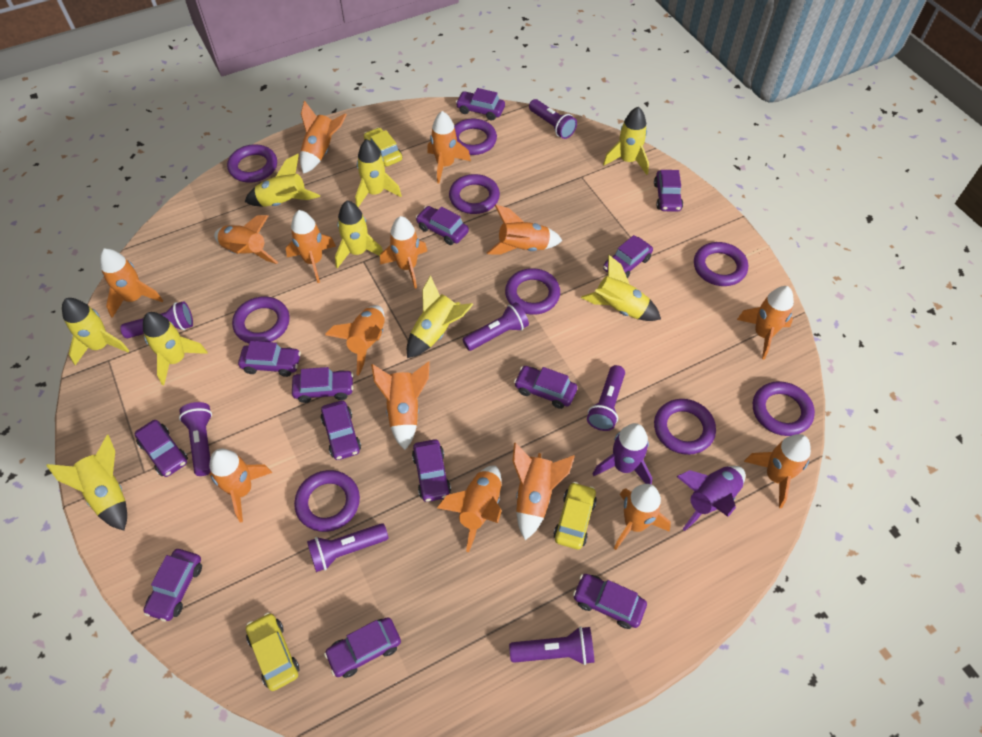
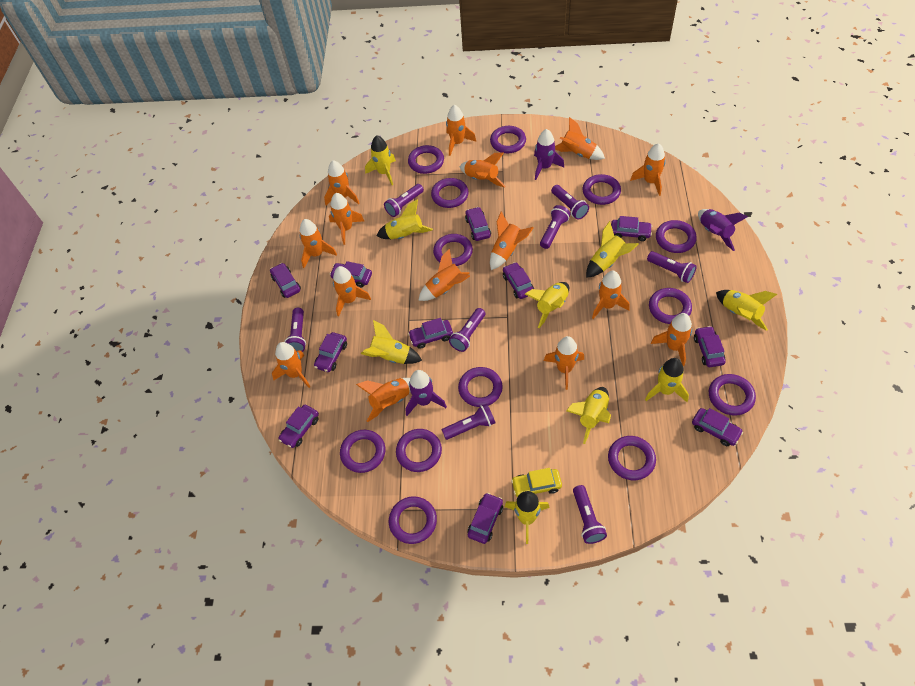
purple car: [134,420,188,477] [143,549,202,621] [238,341,301,377] [292,367,353,403] [320,401,361,460] [324,617,401,678] [412,439,451,502] [416,206,469,245] [456,88,505,120] [514,366,577,409] [573,574,647,629] [603,235,653,278] [654,170,683,212] = 13 -> [270,263,301,298] [278,405,319,448] [314,332,347,372] [330,261,372,288] [408,318,453,349] [465,207,491,241] [468,493,503,544] [503,262,534,299] [611,216,652,241] [692,408,743,446] [694,326,726,367] = 11
purple flashlight: [120,301,193,338] [179,402,212,476] [307,523,388,572] [462,302,529,351] [509,626,595,665] [529,99,577,139] [587,365,625,431] = 7 -> [284,308,306,352] [384,184,424,217] [442,404,495,440] [449,308,485,352] [540,205,570,249] [551,185,589,220] [573,485,607,544] [647,251,697,283] = 8
purple ring: [227,144,277,182] [232,296,290,343] [294,470,360,532] [449,174,500,214] [454,119,497,155] [505,268,560,315] [654,399,716,455] [694,242,748,286] [753,381,815,436] = 9 -> [340,430,385,473] [389,496,437,544] [396,429,442,472] [408,145,444,174] [431,178,469,208] [433,234,473,266] [458,367,503,407] [490,126,526,153] [582,174,621,205] [608,436,656,480] [649,288,692,324] [656,220,697,253] [709,374,756,416] = 13
purple rocket: [593,423,652,485] [676,466,746,531] = 2 -> [406,370,447,416] [534,129,564,180] [698,209,748,251] = 3
yellow car: [246,612,299,691] [364,127,402,167] [553,482,597,550] = 3 -> [511,468,562,497] = 1

